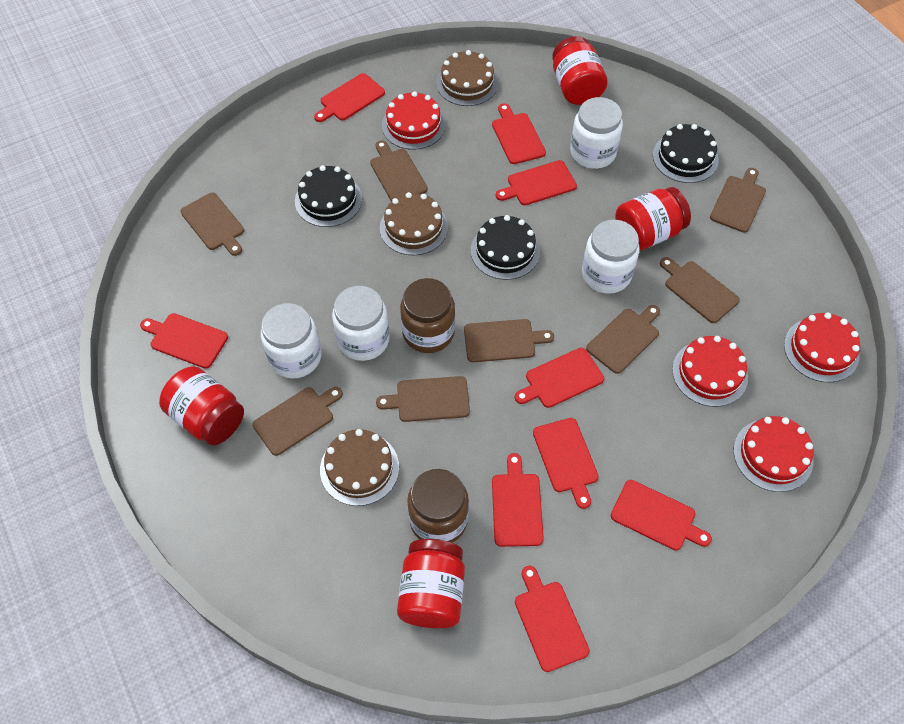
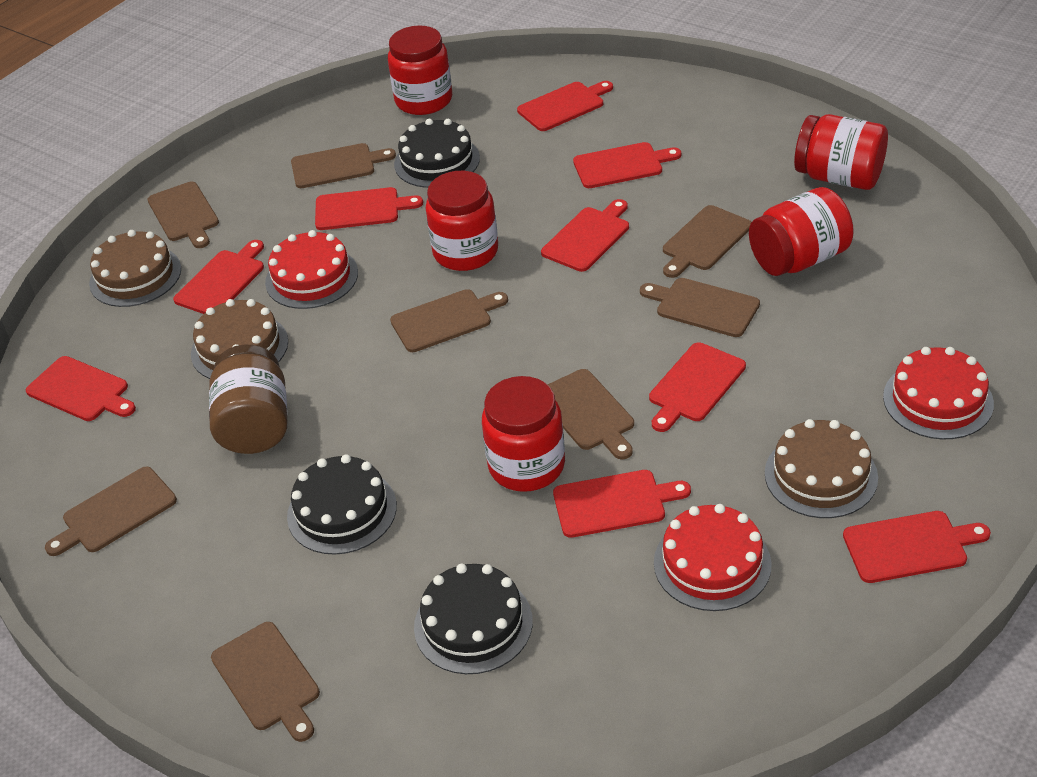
brown jar: [400,278,455,353] [407,469,469,543] = 2 -> [209,345,287,454] = 1
red cake: [382,91,446,150] [672,336,748,407] [733,416,813,492] [784,312,860,383] = 4 -> [265,230,358,309] [654,504,772,611] [883,347,994,439] = 3
red jar: [159,366,244,445] [397,539,465,628] [552,36,608,105] [615,187,691,251] = 4 -> [388,25,452,115] [426,171,498,271] [482,376,565,492] [749,187,854,276] [794,114,888,190] = 5
white jar: [261,303,321,378] [332,286,390,361] [570,97,623,169] [582,220,639,294] = 4 -> none = 0

